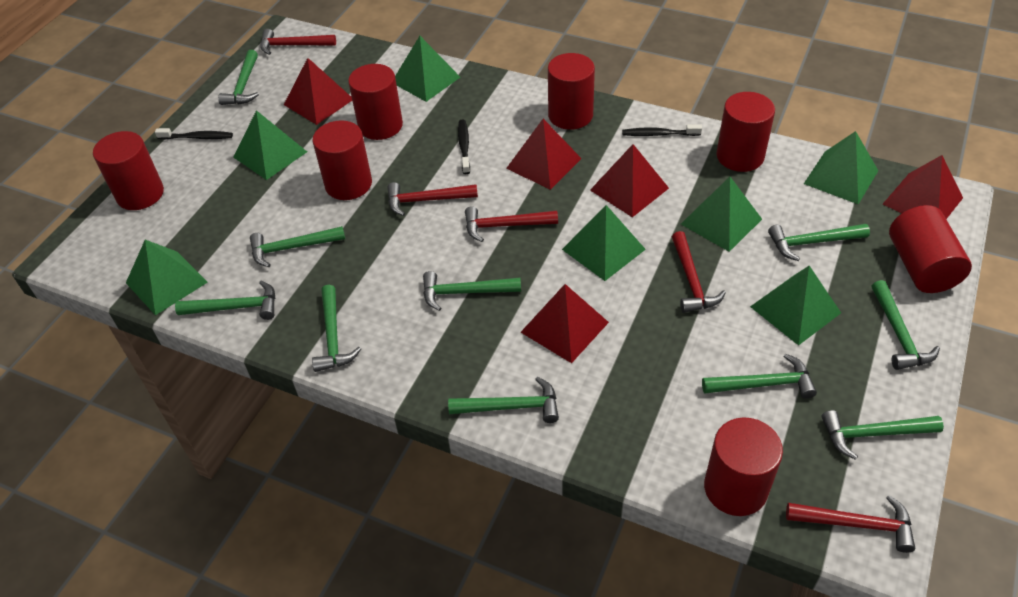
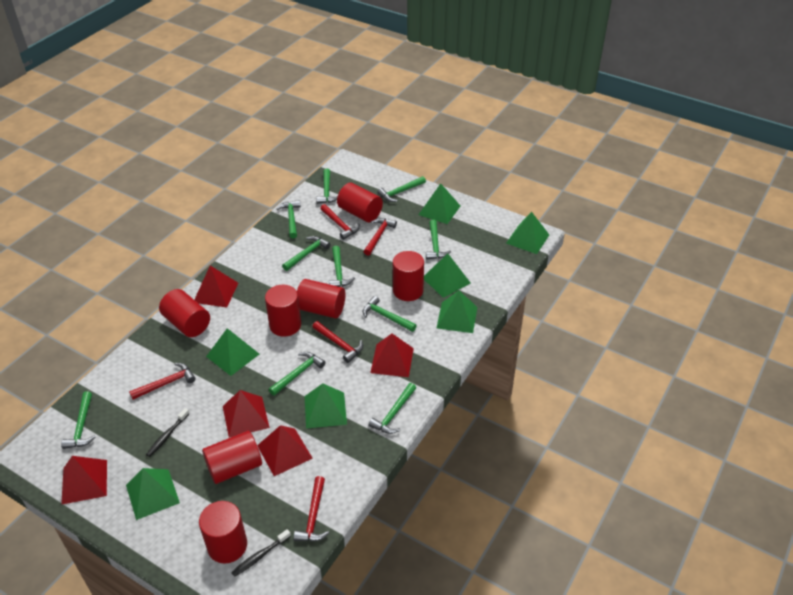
black toothbrush: [155,128,233,140] [458,120,470,174] [622,124,702,136] = 3 -> [146,408,189,457] [231,529,291,577] = 2

